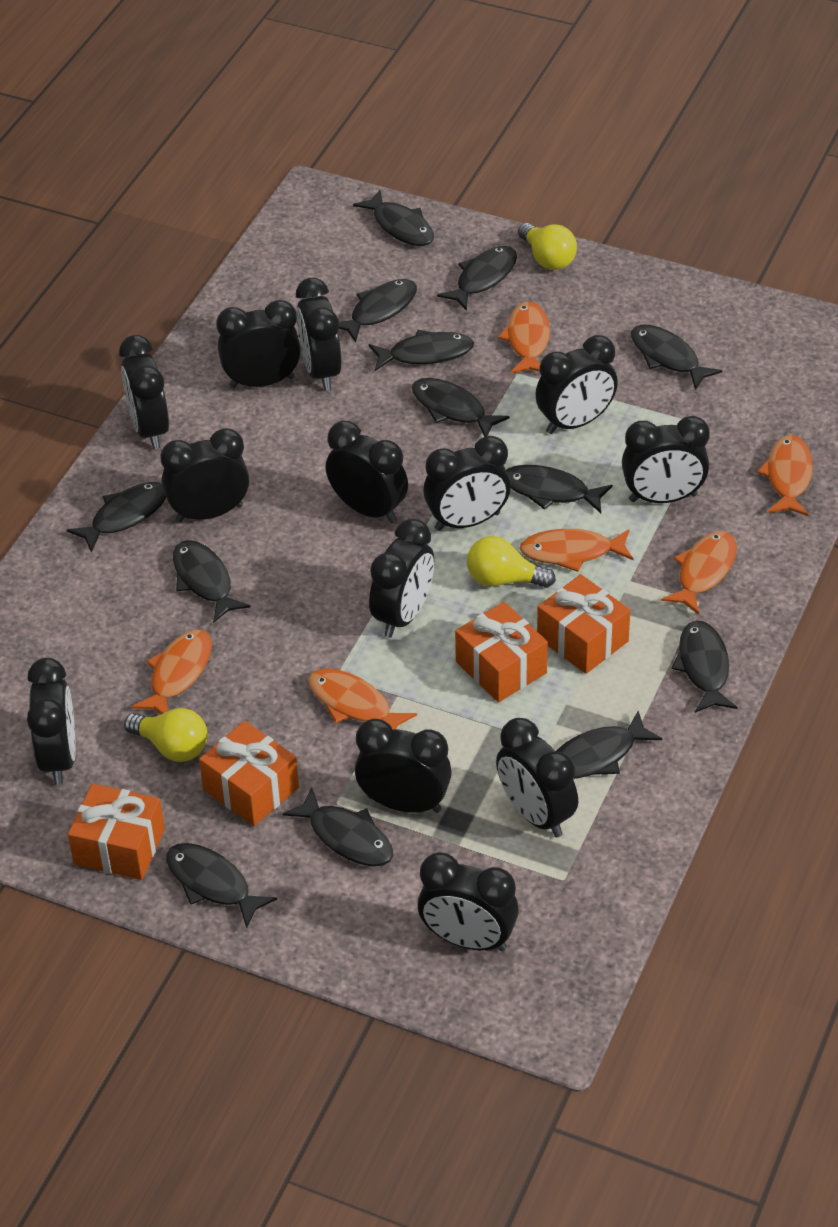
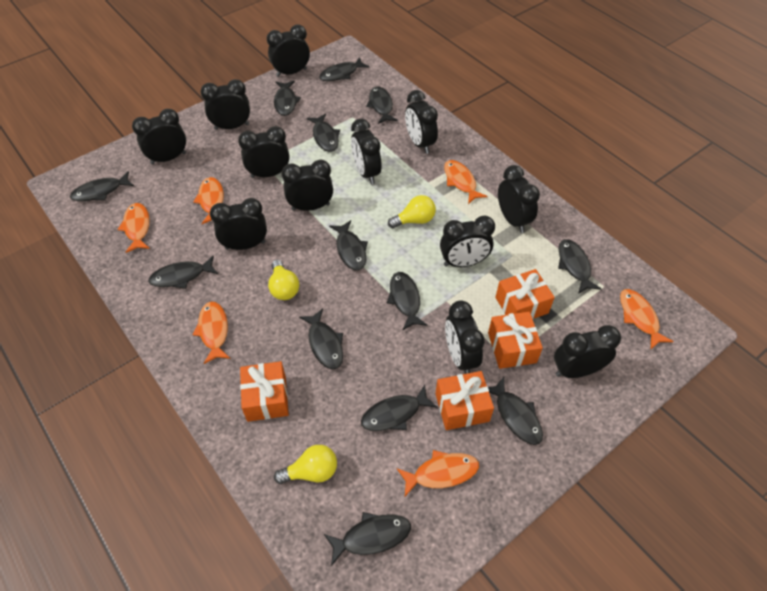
black clock: [27,658,76,785] [119,335,169,449] [160,428,249,522] [216,300,301,388] [296,278,342,391] [325,421,408,523] [355,719,452,813] [369,519,434,638] [417,852,519,951] [423,436,511,531] [496,718,578,837] [535,335,618,434] [622,416,710,503] = 13 -> [132,109,186,164] [201,79,250,130] [210,198,267,250] [238,126,289,178] [267,25,310,77] [281,160,333,211] [351,119,382,184] [405,90,438,154] [440,216,495,267] [445,300,485,374] [498,165,540,233] [554,325,621,378] = 12

